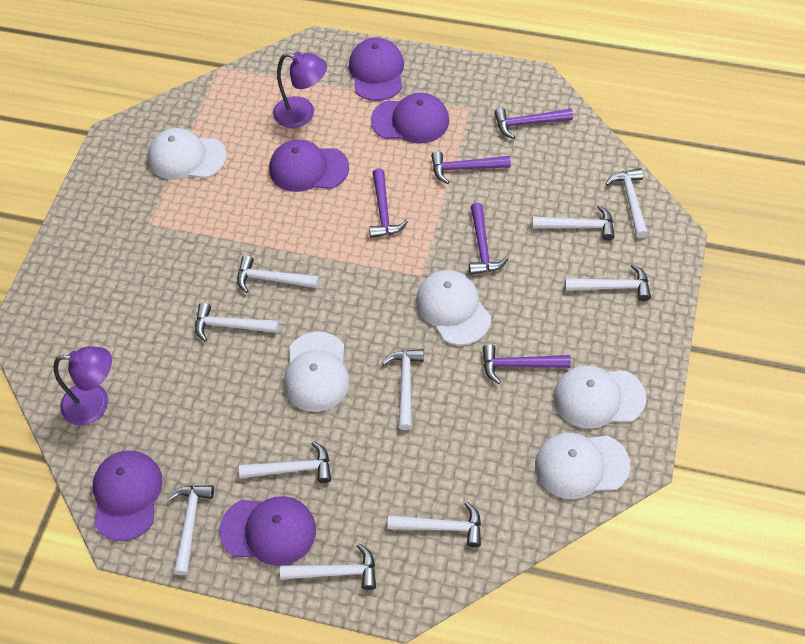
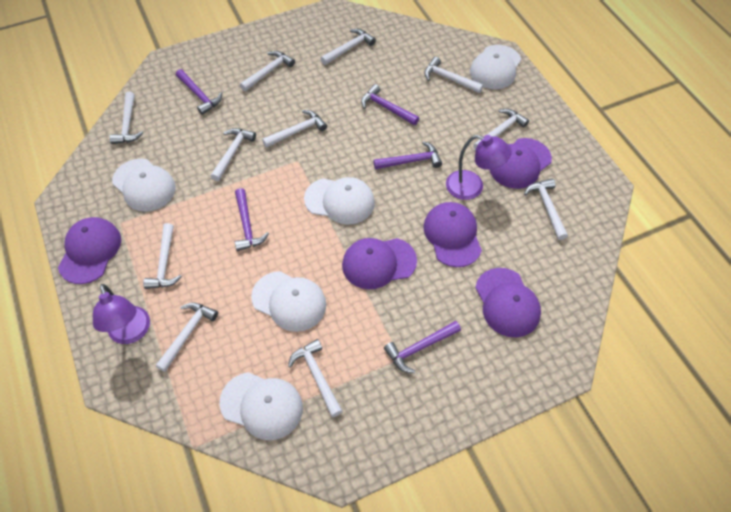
white hammer: [168,485,214,575] [195,303,279,342] [237,255,319,293] [239,441,331,483] [280,544,376,590] [382,349,424,430] [388,501,481,547] [532,205,615,241] [565,264,651,301] [606,168,648,238] = 10 -> [109,92,143,144] [143,223,182,289] [156,303,218,372] [210,128,256,181] [240,51,295,91] [262,110,327,148] [288,339,343,417] [320,29,376,65] [424,57,483,93] [473,109,529,150] [524,178,568,240] = 11

